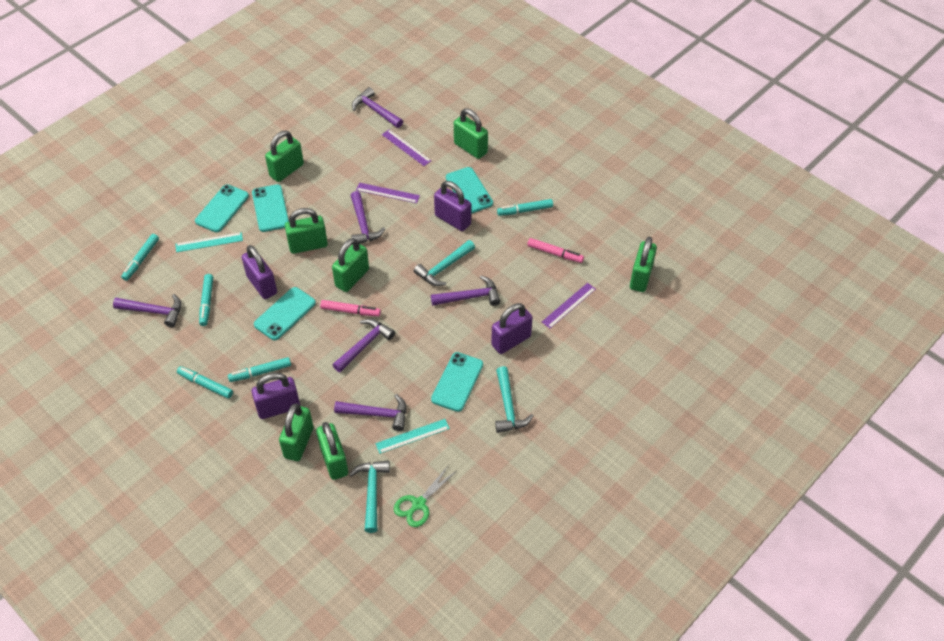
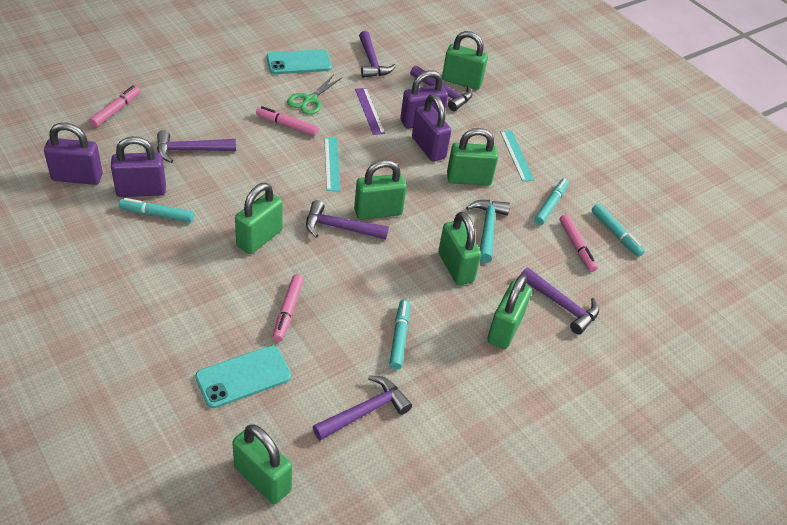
pink marker: [320,300,381,317] [527,238,584,263] = 2 -> [89,85,141,127] [256,106,319,136] [273,274,304,342] [559,214,598,272] = 4
purple ruler: [356,183,420,203] [382,130,431,166] [542,283,596,329] = 3 -> [355,88,385,135] = 1
turquoise hammer: [349,460,390,533] [414,240,475,286] [495,366,533,433] = 3 -> [466,200,510,263] = 1
turquoise marker: [121,234,159,281] [177,366,233,399] [199,274,213,326] [228,357,291,382] [497,199,553,216] = 5 -> [119,198,194,222] [389,300,410,370] [534,179,569,225] [592,204,644,257] = 4
turquoise phone: [195,184,249,232] [252,184,289,232] [254,287,316,340] [431,352,483,412] [446,167,493,214] = 5 -> [195,346,291,408] [267,49,332,74] = 2

